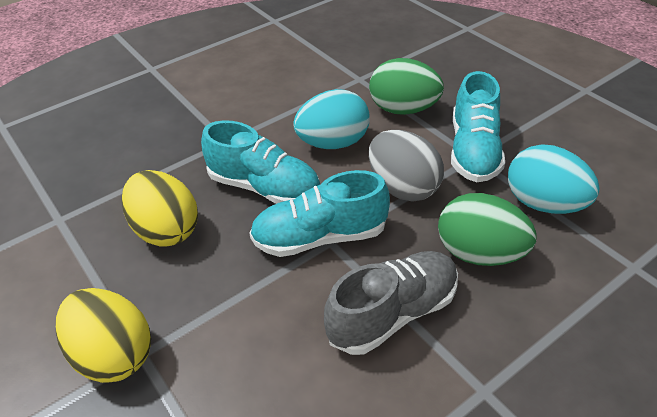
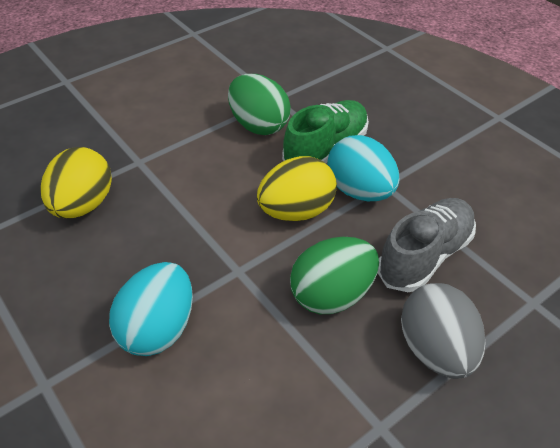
green shoe: none = 0 -> [282,100,369,163] = 1
turquoise shoe: [201,120,321,204] [249,170,390,257] [451,71,505,182] = 3 -> none = 0

